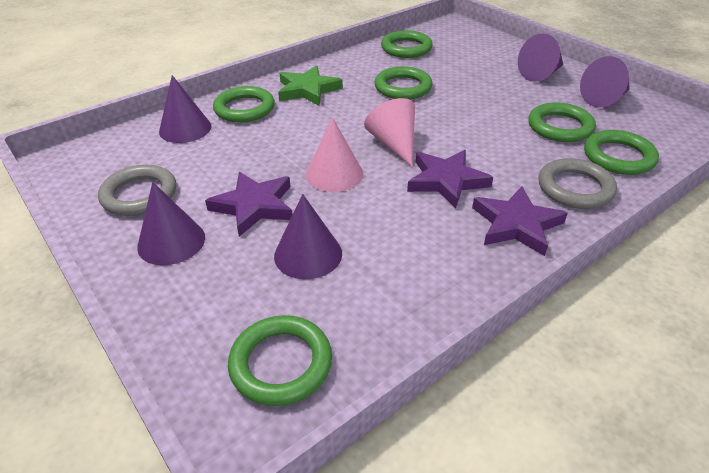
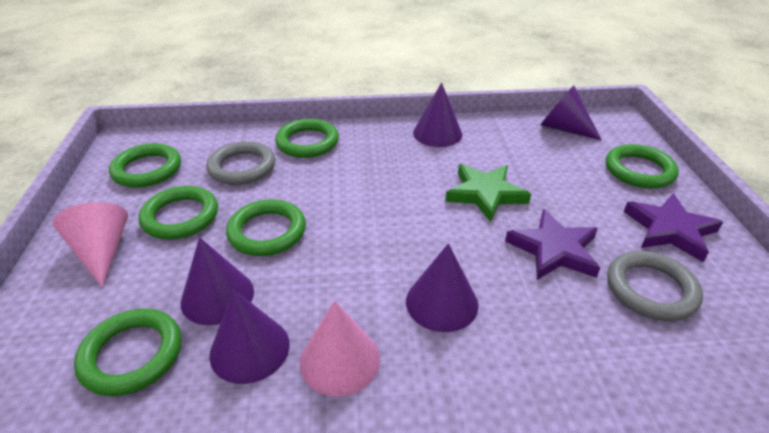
purple star: [205,172,293,237] [407,150,493,209] [472,186,568,256] = 3 -> [505,209,600,280] [624,193,723,262] = 2

